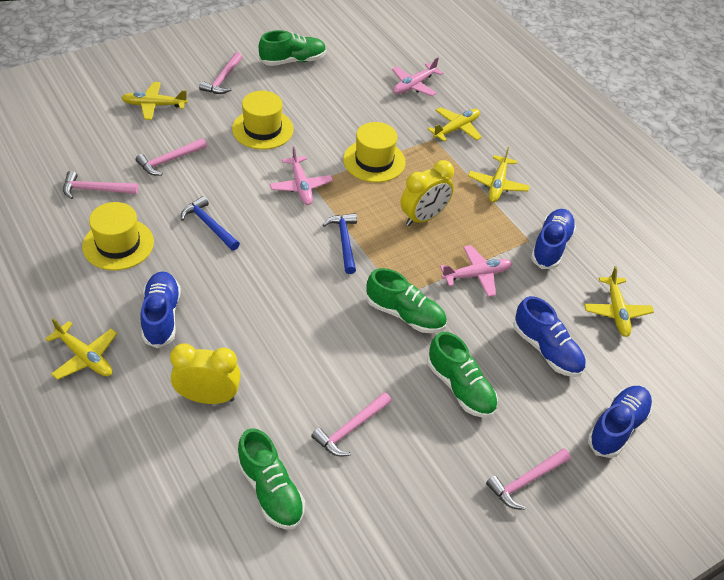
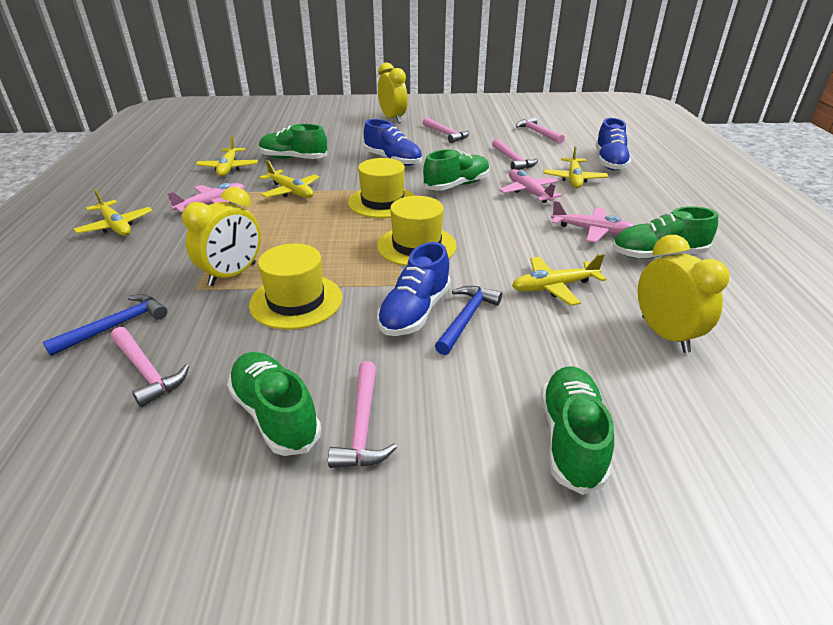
blue shoe: [140,271,181,348] [513,296,586,377] [531,209,576,269] [588,386,652,458] = 4 -> [364,119,422,166] [377,242,451,336] [595,118,631,170] = 3
green shoe: [237,428,305,529] [259,30,326,66] [367,268,447,333] [427,332,498,418] = 4 -> [227,352,321,456] [259,124,327,159] [423,149,490,191] [541,366,614,495] [613,206,718,259] = 5
yellow clock: [170,344,241,404] [401,160,454,226] = 2 -> [182,187,261,286] [378,62,408,123] [638,235,729,353] = 3

